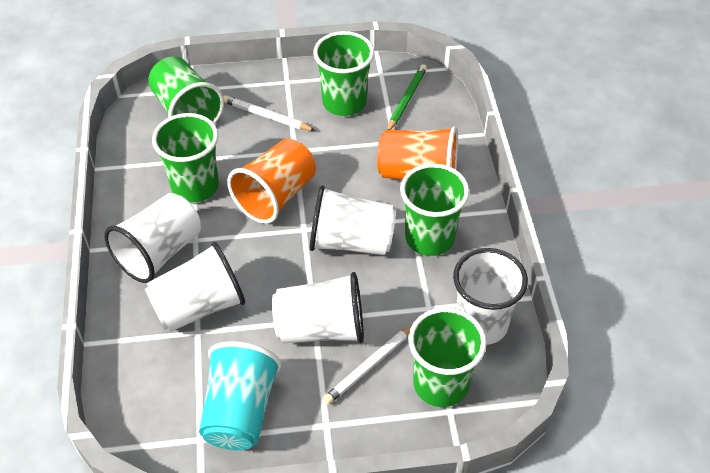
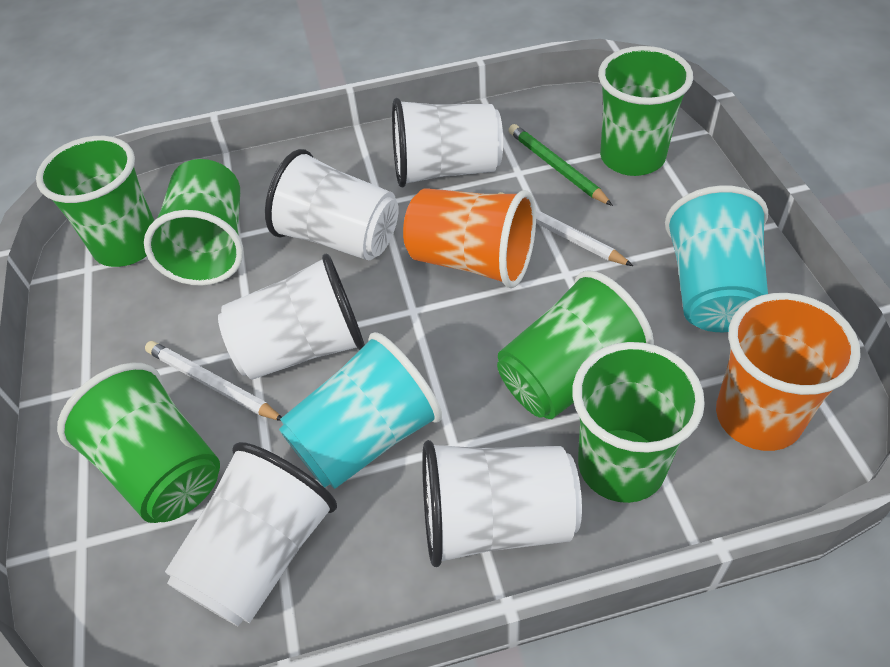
green cup: [148,57,224,124] [152,113,219,203] [313,31,374,116] [400,164,469,256] [408,307,487,407] = 5 -> [36,136,154,267] [57,363,220,523] [144,159,244,286] [497,270,654,419] [573,342,705,503] [598,46,693,176] = 6
turquoise cup: [199,341,282,450] = 1 -> [279,332,442,489] [665,185,768,332] = 2

